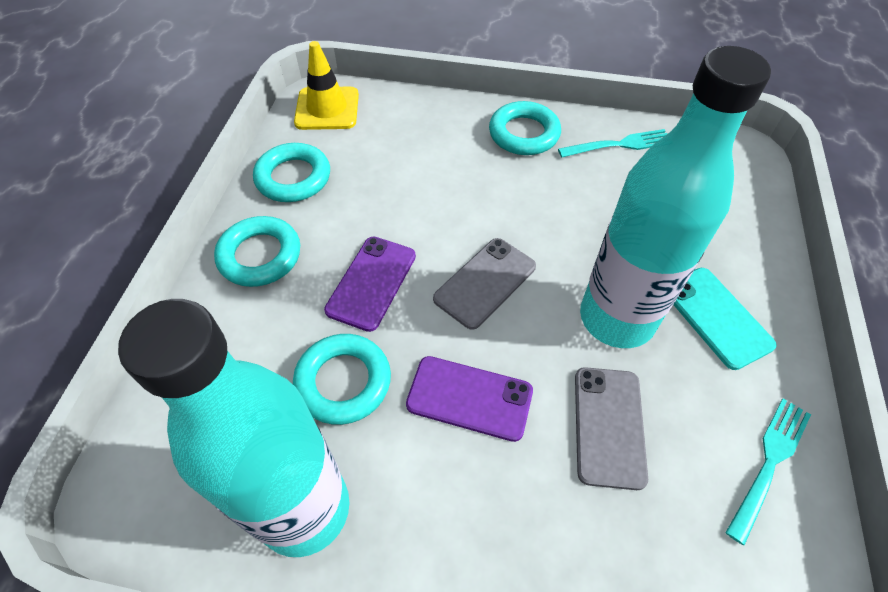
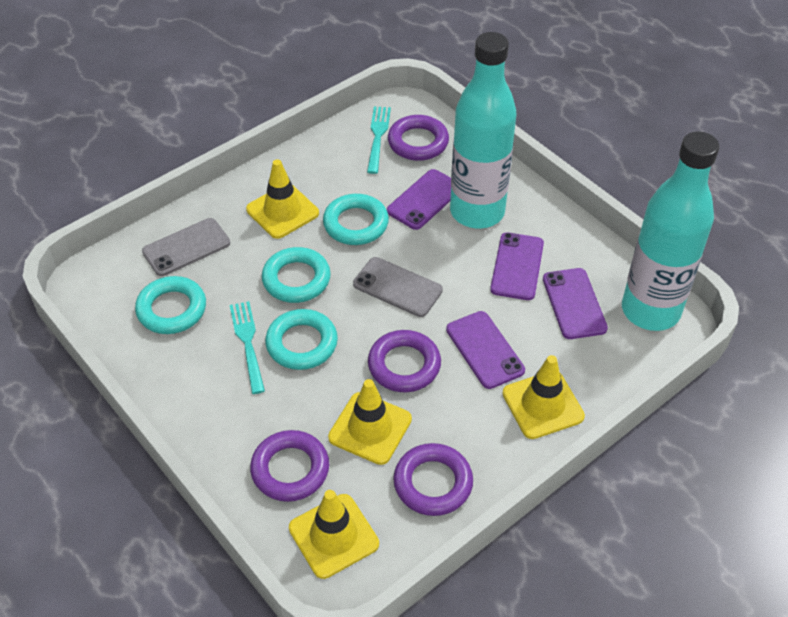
purple phone: [324,237,416,332] [406,356,533,442] = 2 -> [387,169,451,230] [446,311,525,389] [490,232,544,300] [543,268,608,339] = 4
purple ring: none = 0 -> [250,430,329,502] [368,330,441,392] [388,115,449,161] [393,443,473,516] = 4
turquoise phone: [673,268,777,370] = 1 -> none = 0
yellow traffic cone: [294,41,359,130] = 1 -> [246,159,319,239] [289,490,379,579] [328,379,412,465] [502,355,585,439] = 4

